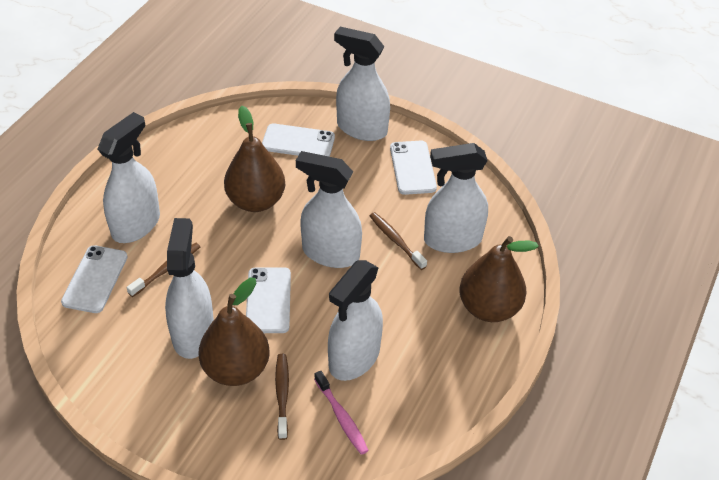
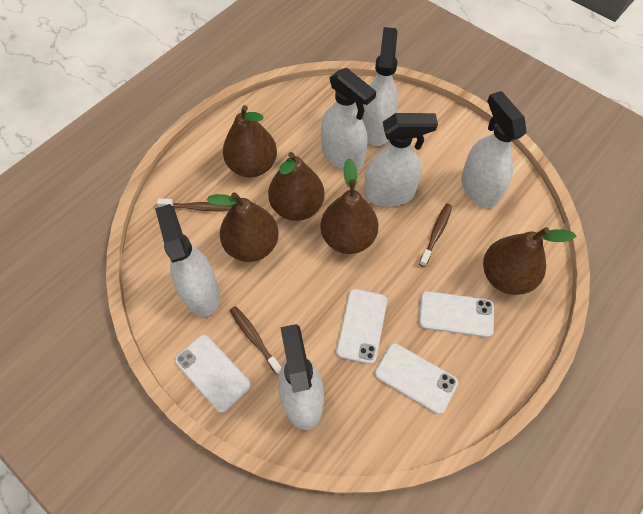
brown pear: [199,278,269,386] [224,106,285,212] [459,236,539,322] = 3 -> [207,192,279,262] [223,105,277,178] [268,152,325,221] [320,158,378,254] [483,227,576,295] = 5
pink toothbrush: [314,371,369,455] = 1 -> none = 0

